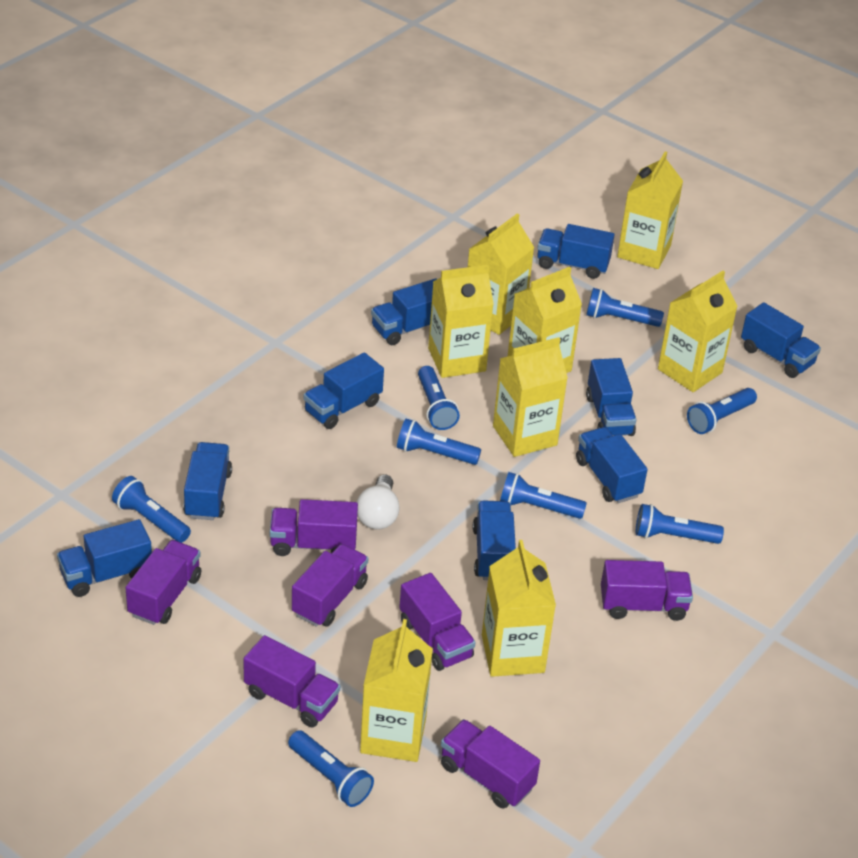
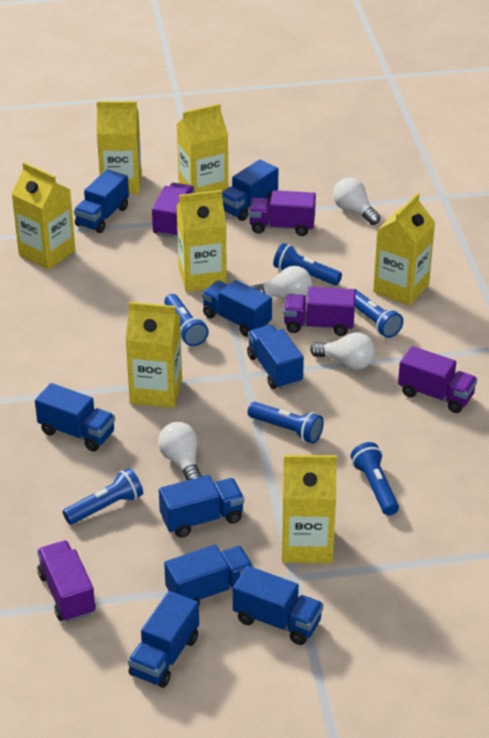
blue flashlight: [112,476,191,543] [288,730,374,807] [397,419,481,465] [418,366,460,430] [500,472,587,519] [586,288,664,327] [636,504,724,544] [687,388,757,434] = 8 -> [63,468,143,525] [164,294,209,346] [248,402,324,444] [273,243,342,285] [351,442,399,516] [355,289,403,338] = 6
purple truck: [125,540,201,625] [243,635,340,727] [270,499,358,556] [292,544,368,627] [399,573,476,671] [441,719,540,809] [601,560,693,621] = 7 -> [37,541,96,622] [152,183,195,238] [249,190,316,236] [284,287,356,336] [398,346,477,413] = 5
white light bulb: [357,474,400,530] = 1 -> [158,422,202,480] [251,266,312,299] [310,332,375,370] [333,178,380,225] = 4
yellow carton: [360,619,433,762] [428,265,494,378] [468,214,534,335] [482,540,556,677] [493,337,568,457] [507,267,582,373] [617,152,683,269] [658,271,738,392] = 8 -> [12,162,75,270] [97,101,142,194] [126,302,182,408] [176,104,228,193] [177,190,227,292] [282,455,337,563] [373,193,435,306] = 7

